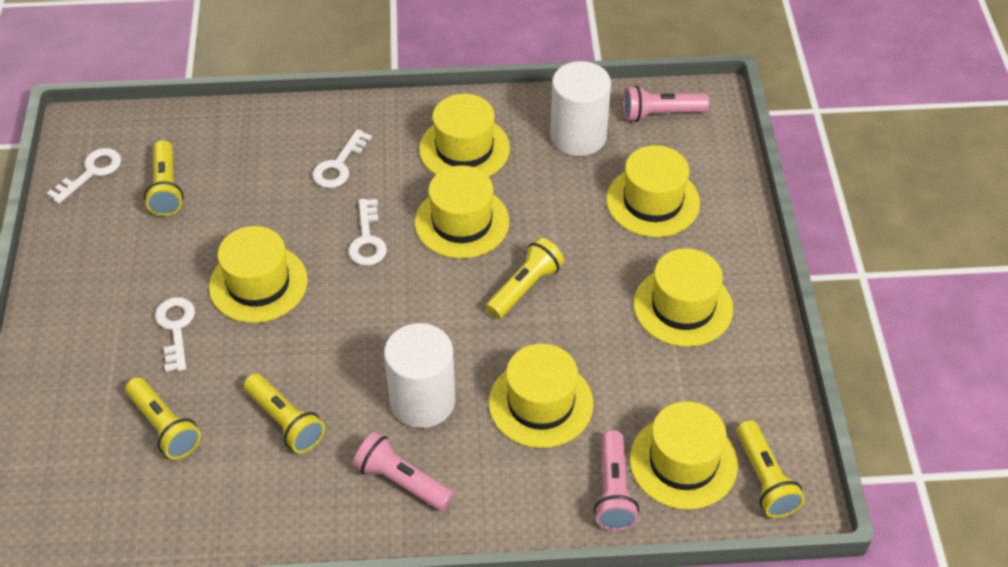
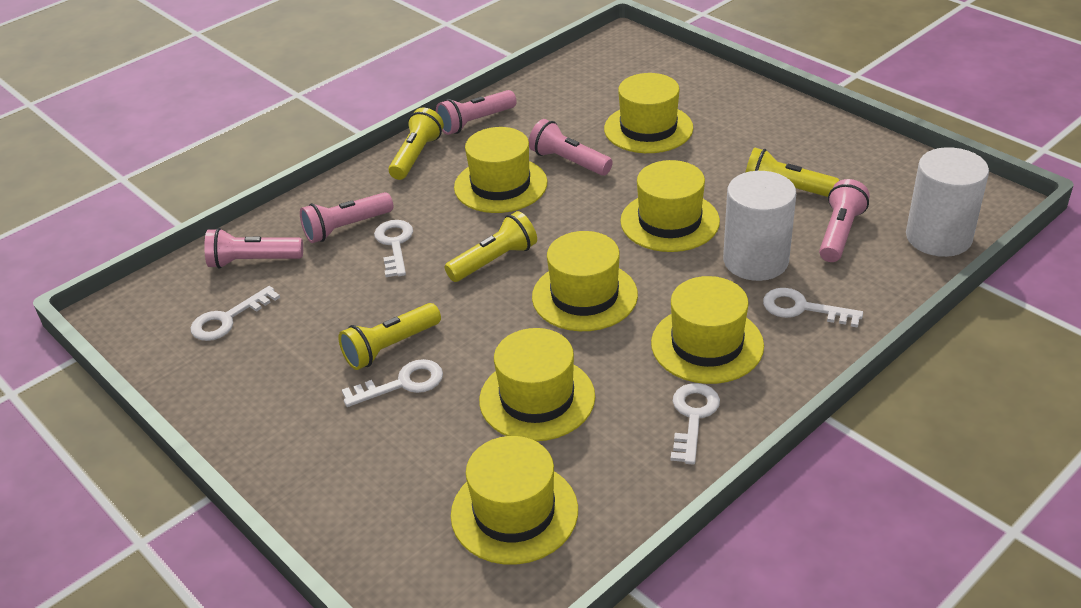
pink flashlight: [353,432,454,511] [594,430,639,531] [623,86,709,122] = 3 -> [204,228,303,269] [300,192,393,243] [436,90,517,135] [529,119,613,176] [819,179,870,262] = 5
white key: [47,148,121,204] [155,297,195,372] [312,129,372,188] [348,199,387,266] = 4 -> [190,286,280,341] [342,359,443,407] [374,220,413,277] [671,383,720,465] [763,288,863,328] = 5
yellow flashlight: [125,377,201,460] [144,140,184,216] [244,374,325,453] [486,237,564,319] [736,420,805,518] = 5 -> [338,303,441,370] [388,108,444,180] [445,211,537,282] [745,148,840,197] = 4

